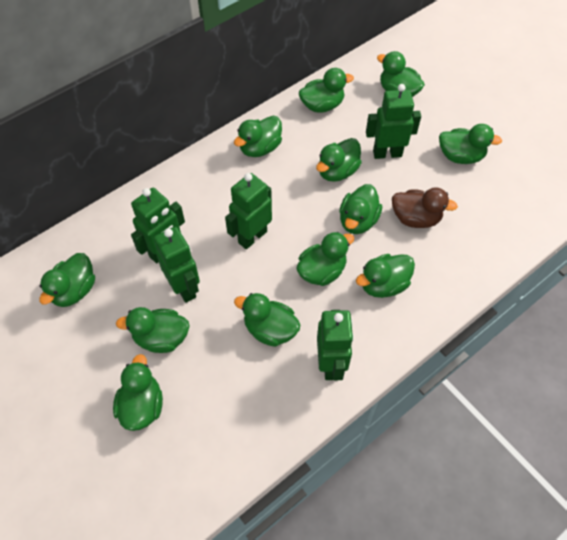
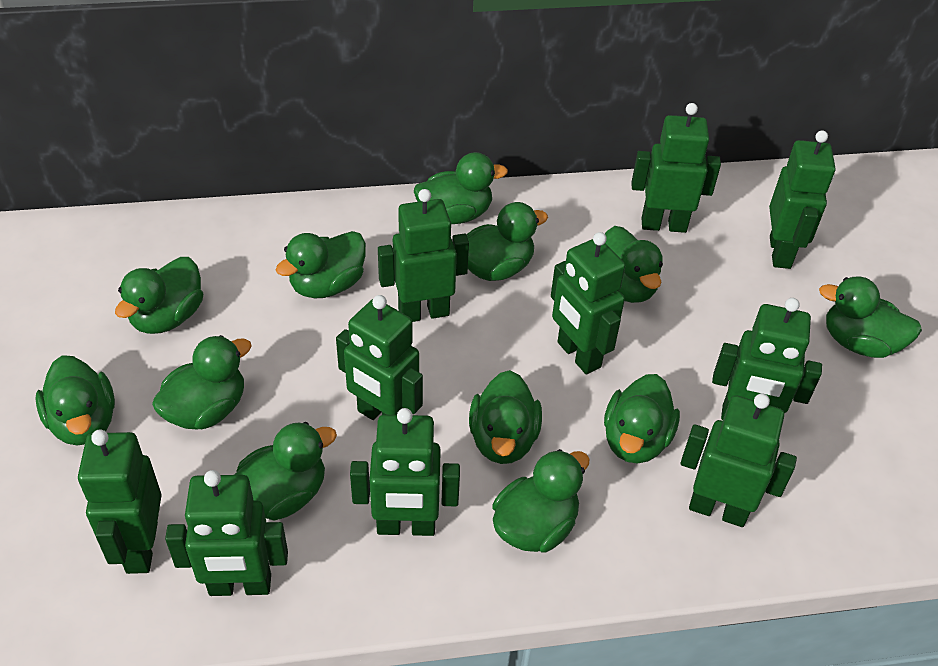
brown duck: [392,187,458,228] = 1 -> none = 0
green robot: [131,188,185,263] [154,227,200,303] [225,173,272,249] [317,310,354,380] [366,84,421,159] = 5 -> [78,430,162,574] [165,470,288,596] [336,295,423,420] [350,408,460,536] [378,189,469,322] [551,232,625,374] [631,103,721,233] [681,393,797,527] [712,298,822,420] [769,130,835,269] = 10

